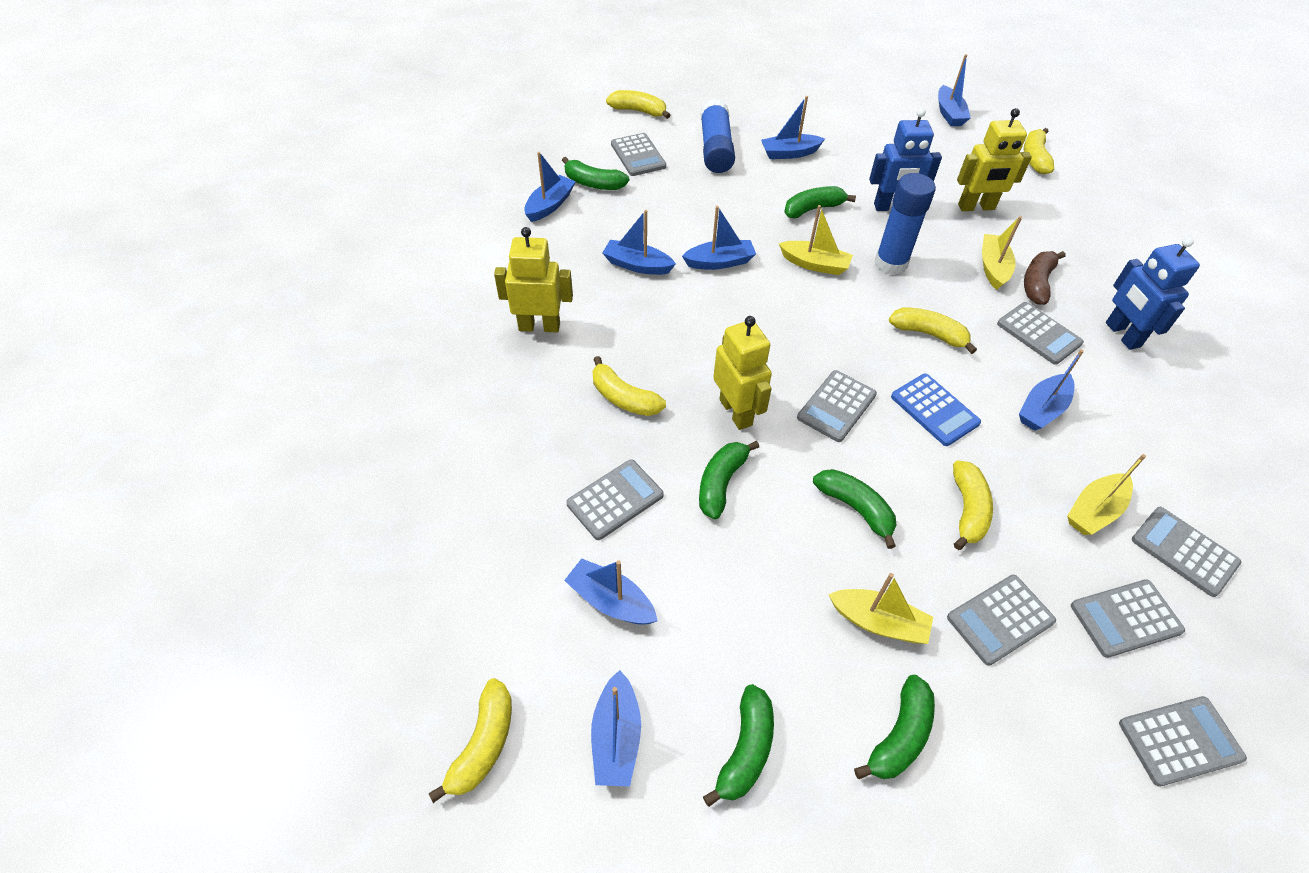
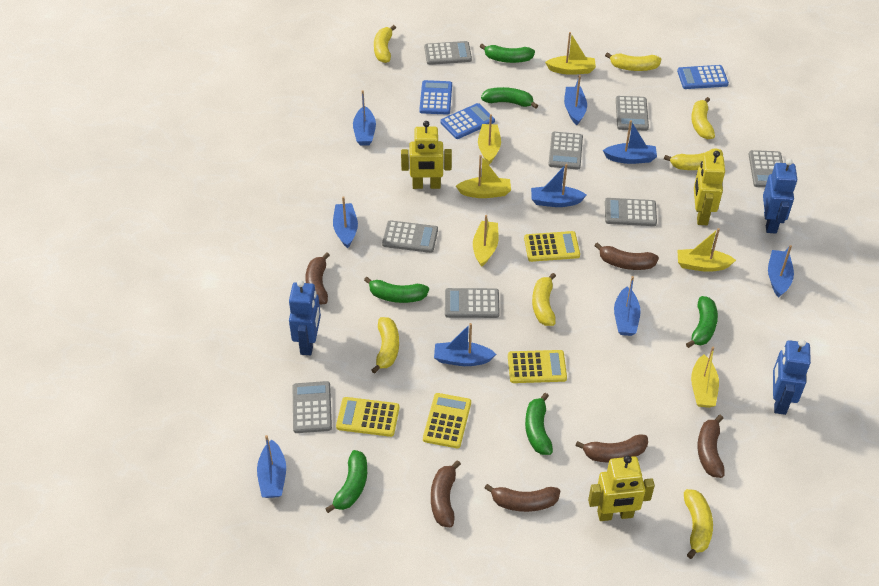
blue boat: [524,152,576,222] [564,558,658,625] [591,670,641,787] [602,210,676,275] [682,206,756,270] [761,96,825,159] [938,54,971,126] [1019,349,1084,431] = 8 -> [257,435,286,498] [333,196,358,248] [353,90,376,146] [434,323,496,366] [531,164,587,207] [564,75,587,125] [603,120,657,164] [614,276,641,336] [768,245,794,298] = 9
blue calculator: [891,374,981,446] = 1 -> [419,80,452,115] [440,103,495,139] [677,65,729,89] = 3
blue glue stick: [700,99,735,173] [875,173,936,275] = 2 -> none = 0
blue robot: [869,108,942,211] [1106,237,1200,350] = 2 -> [289,280,321,355] [763,159,797,233] [773,339,811,415] = 3
brown banana: [1024,251,1066,305] = 1 -> [305,252,330,304] [431,460,461,527] [484,484,560,512] [575,434,648,462] [594,242,659,270] [697,415,725,478] = 6
yellow banana: [429,678,512,803] [592,356,666,416] [606,90,671,119] [889,307,977,354] [953,460,993,550] [1024,128,1054,174] = 6 -> [371,317,399,374] [374,25,396,63] [532,273,556,326] [605,52,661,71] [664,148,723,170] [684,489,713,559] [691,97,715,139] = 7
yellow boat: [779,205,853,275] [828,573,933,644] [982,216,1022,290] [1067,454,1146,535] = 4 -> [456,155,511,198] [473,215,498,267] [478,114,501,165] [545,32,596,75] [677,228,736,272] [691,347,719,408] = 6
yellow calculator: none = 0 -> [336,397,399,437] [423,393,471,448] [508,350,567,383] [524,231,580,262] = 4

